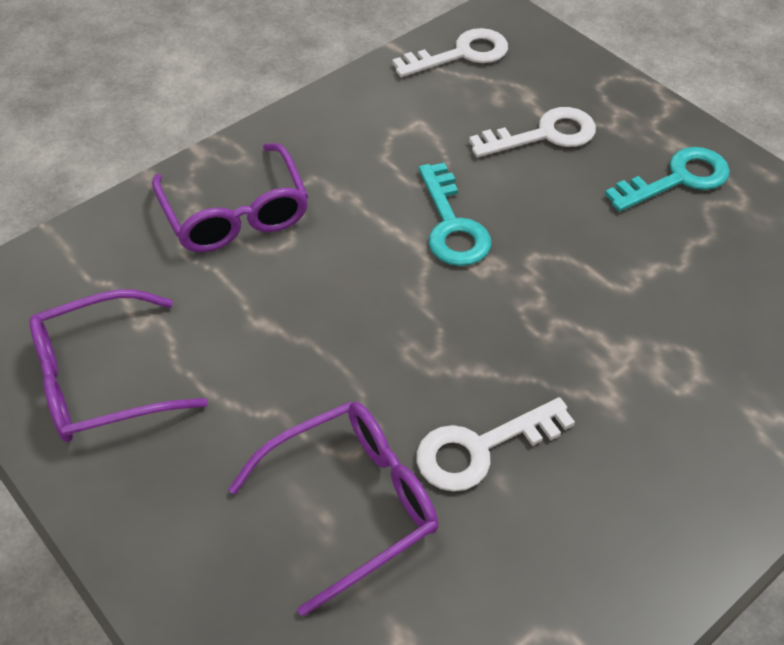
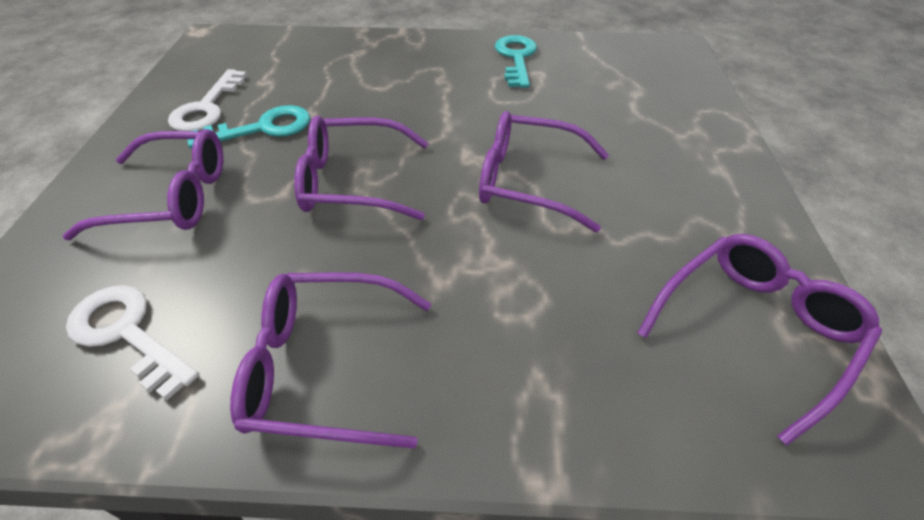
purple glasses: [29,289,208,442] [152,143,309,252] [228,401,438,616] = 3 -> [63,129,223,240] [230,272,431,448] [294,116,429,220] [479,111,609,232] [637,234,882,446] = 5
white key: [392,28,508,77] [416,397,575,492] [469,107,596,157] = 3 -> [66,285,199,400] [168,69,247,131] = 2

